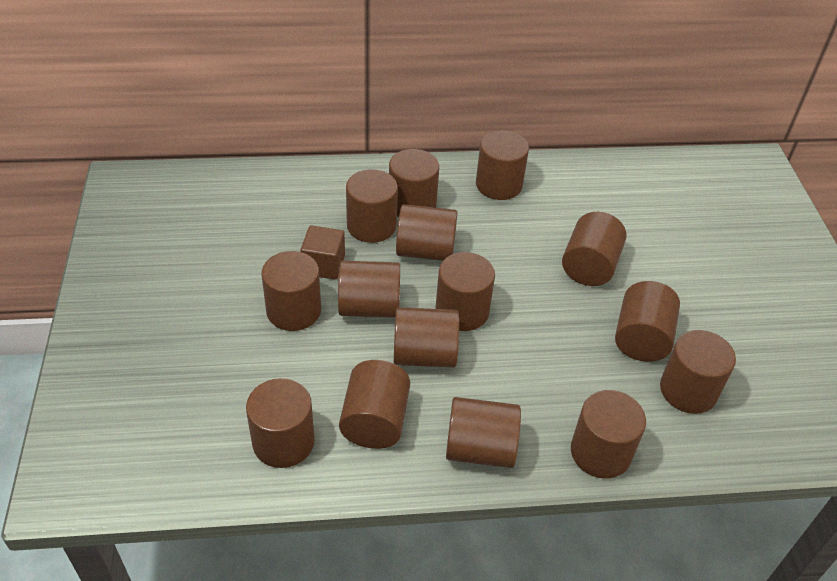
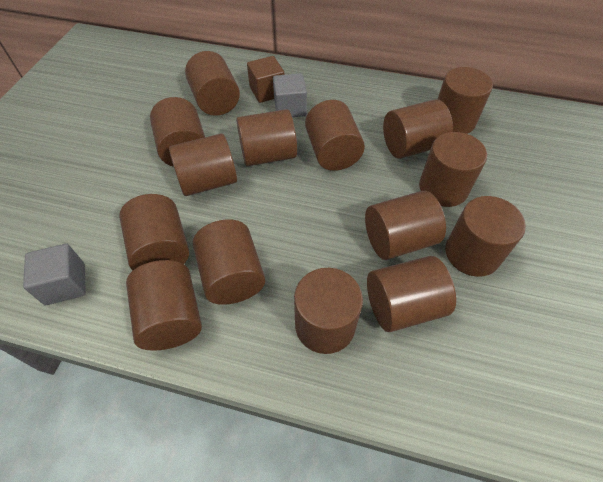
grey cube: none = 0 -> [23,244,86,305] [273,73,307,117] = 2

